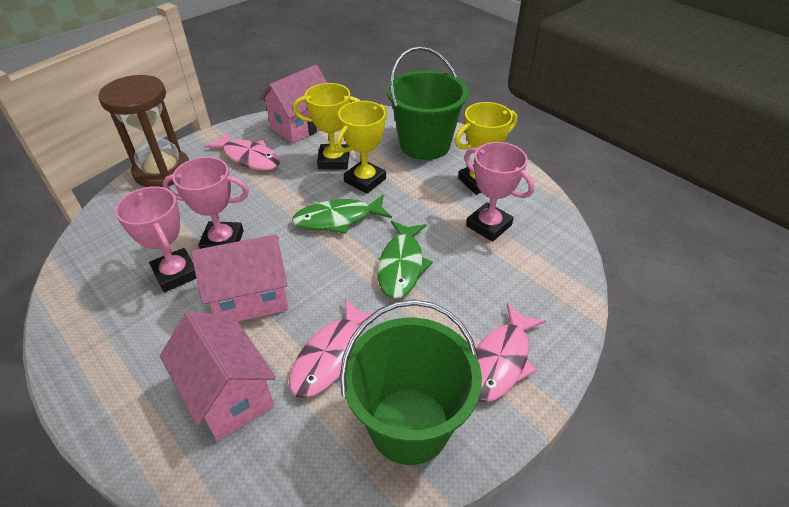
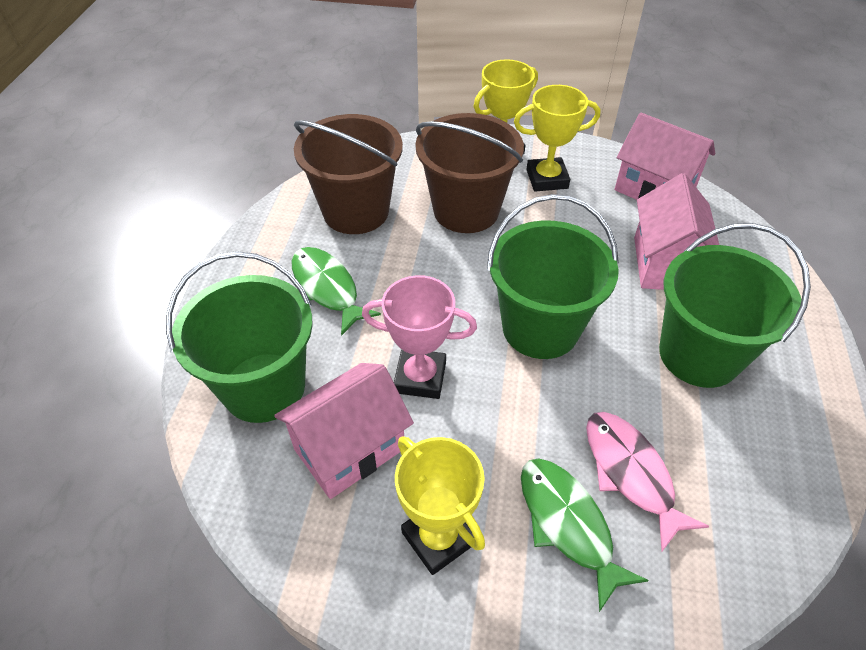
brown bucket: none = 0 -> [294,114,403,234] [415,113,524,233] = 2
brown hourglass: [99,75,189,187] = 1 -> none = 0
green bucket: [340,300,482,465] [387,46,469,160] = 2 -> [166,251,313,423] [487,194,619,359] [659,223,811,388] = 3
pink fish: [204,131,280,171] [289,298,381,398] [476,303,546,403] = 3 -> [586,412,709,551] = 1
pink trophy: [115,186,196,292] [162,157,249,249] [465,142,534,242] = 3 -> [362,275,477,399] = 1

